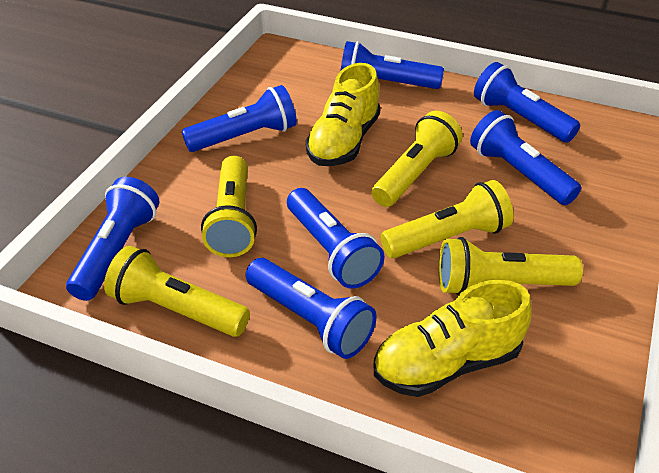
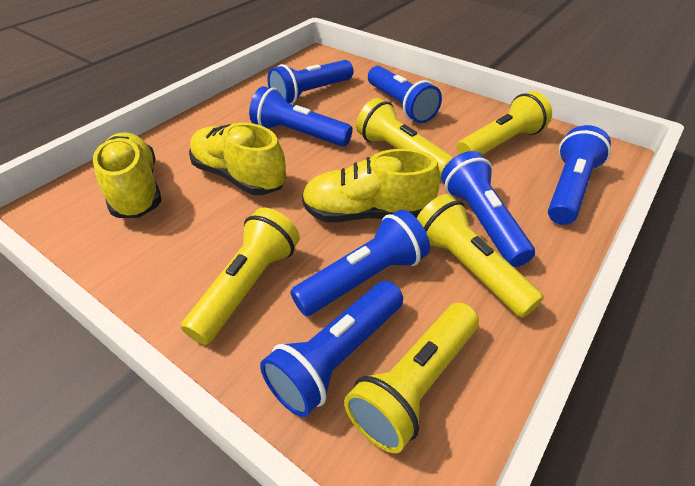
yellow shoe: [306,63,381,166] [374,280,532,397] = 2 -> [93,133,161,218] [189,122,286,195] [302,149,440,223] = 3

